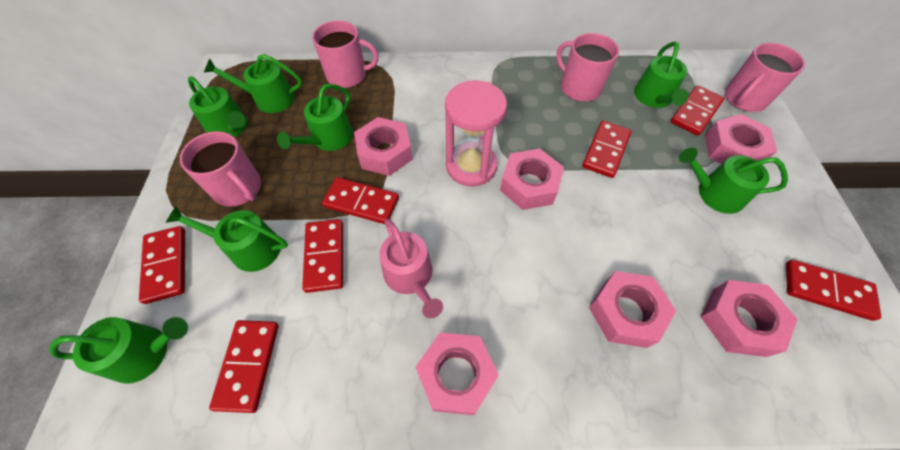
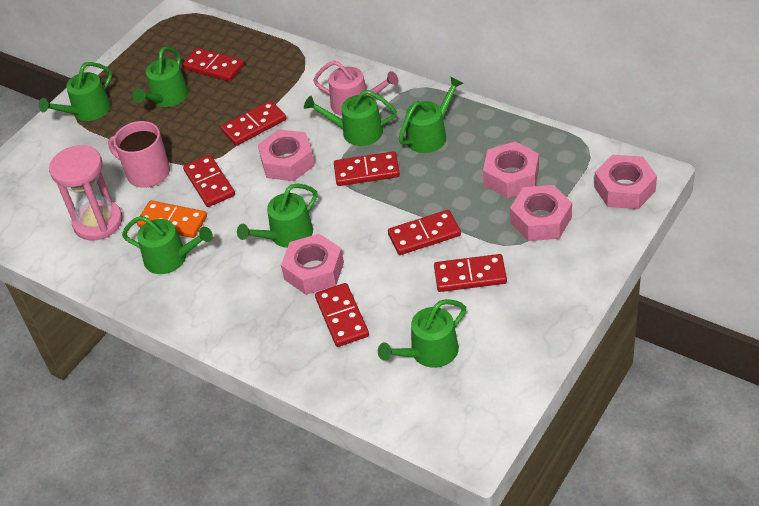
orange domino: none = 0 -> [136,200,207,238] = 1
pink mug: [180,131,261,207] [312,20,378,88] [556,33,619,101] [725,43,805,112] = 4 -> [108,121,170,187] = 1
pink nut: [354,117,413,176] [416,333,499,415] [500,148,564,210] [589,271,676,348] [701,280,797,357] [705,114,777,165] = 6 -> [258,129,315,181] [281,234,344,295] [483,141,539,198] [510,185,572,241] [594,155,657,209] = 5

